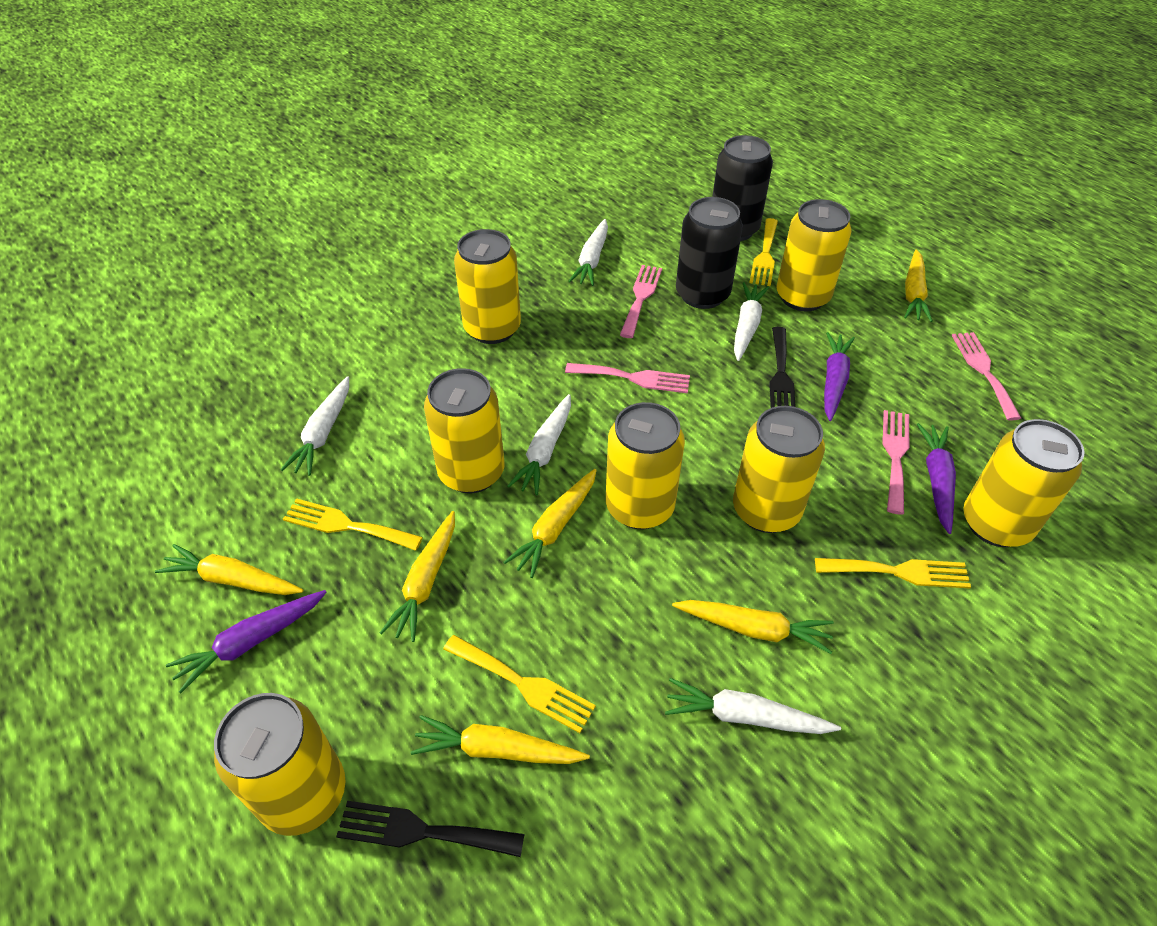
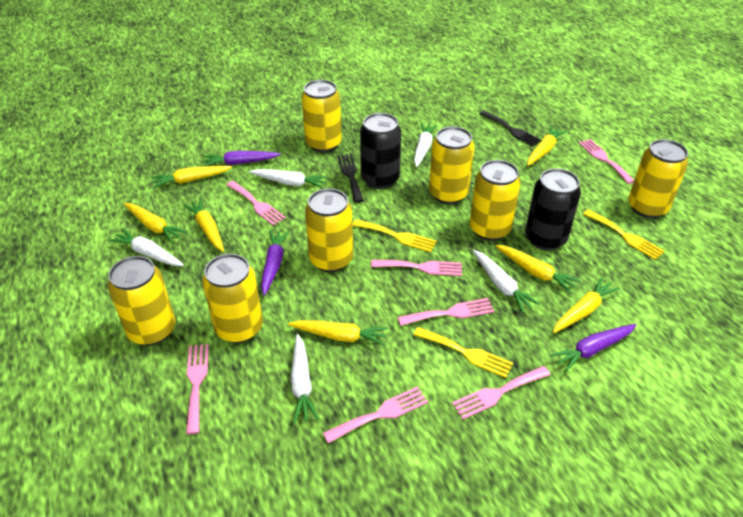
pink fork: [565,363,690,393] [620,265,662,338] [882,410,910,515] [951,332,1021,421] = 4 -> [186,344,209,434] [226,181,286,226] [323,387,428,444] [371,260,462,276] [398,298,494,326] [452,366,550,419] [579,139,634,184] = 7
yellow carrot: [155,544,303,595] [380,511,455,642] [411,715,590,764] [504,469,597,578] [672,600,834,654] [904,249,933,322] = 6 -> [123,203,187,243] [151,166,232,188] [183,198,224,252] [288,320,388,346] [495,245,581,294] [527,126,567,166] [553,277,620,333] = 7
yellow fork: [283,498,423,551] [443,635,596,733] [749,218,778,286] [815,558,971,588] = 4 -> [352,219,437,252] [414,327,513,378] [583,210,665,260] = 3

